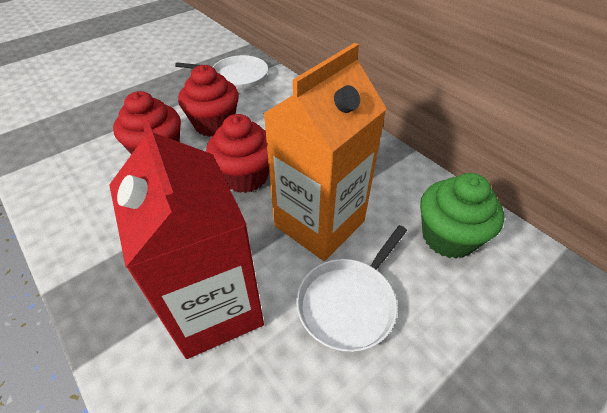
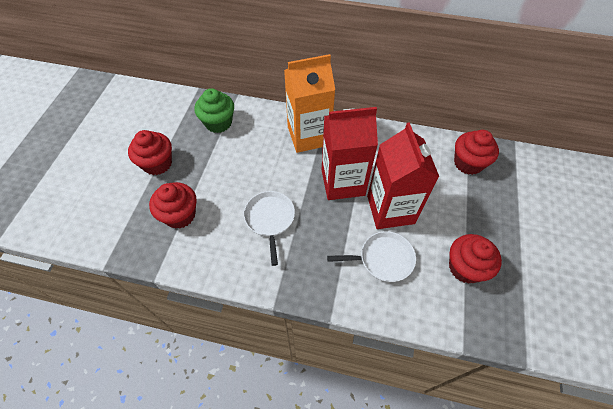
red carton: [109,116,264,359] = 1 -> [321,107,378,200] [367,122,439,229] = 2
red cupcake: [113,91,181,154] [178,65,239,137] [206,114,269,193] = 3 -> [128,130,172,175] [149,182,197,229] [449,234,502,284] [454,130,499,175] = 4

